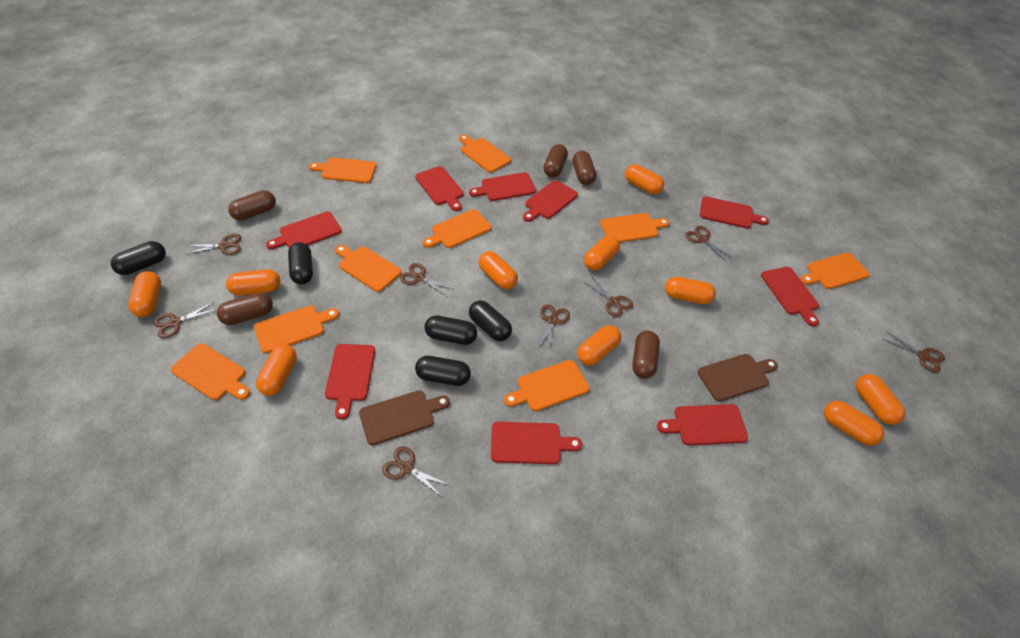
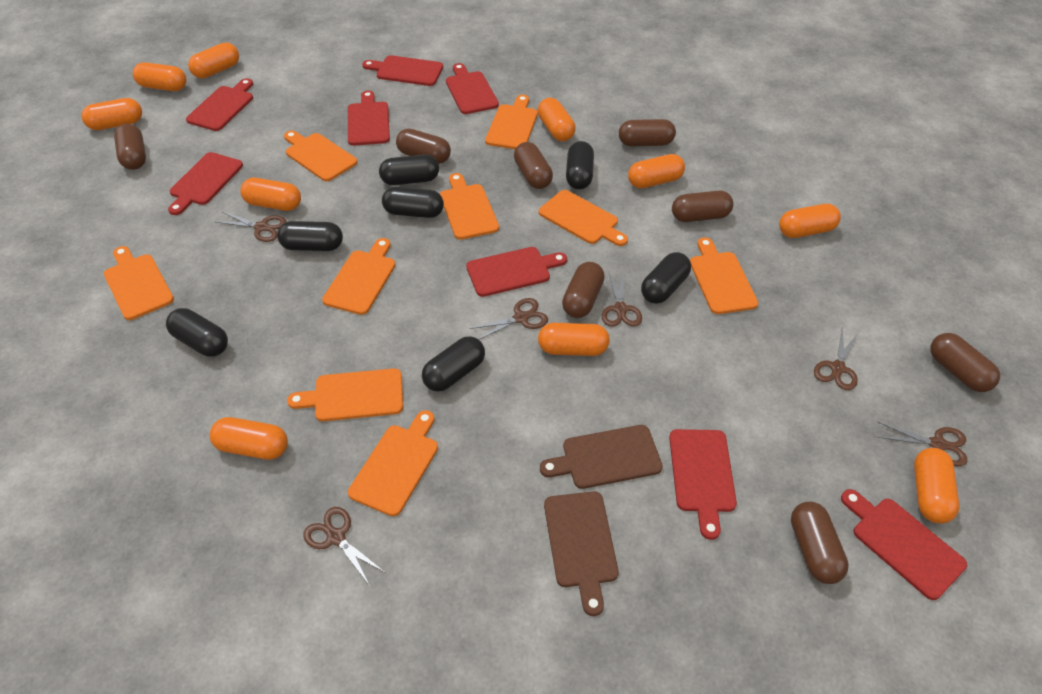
black capsule: [111,241,166,275] [288,242,313,284] [415,356,471,386] [424,315,477,345] [469,300,512,341] = 5 -> [166,308,228,357] [277,221,343,251] [379,154,439,185] [382,187,444,218] [422,336,485,391] [566,141,594,189] [641,252,691,304] = 7
brown capsule: [217,292,273,325] [228,190,276,221] [544,144,568,177] [573,151,596,185] [632,331,660,379] = 5 -> [114,124,146,170] [396,129,451,164] [514,142,553,189] [562,262,605,318] [619,119,676,146] [672,190,734,222] [791,502,849,584] [930,333,1000,392] = 8
brown scissors: [153,302,217,338] [185,234,241,255] [382,447,451,496] [400,263,453,296] [538,305,570,351] [583,277,633,317] [686,226,732,262] [882,331,945,373] = 8 -> [216,212,287,242] [303,507,384,586] [470,298,548,340] [602,271,642,327] [814,327,859,390] [877,422,967,467] = 6
red cutting board: [266,212,342,249] [325,344,375,420] [415,166,464,211] [469,172,536,201] [491,422,582,464] [523,180,578,222] [657,404,748,446] [700,197,769,229] [761,267,819,326] = 9 -> [168,152,243,215] [186,78,253,131] [348,91,390,146] [362,55,443,86] [446,63,499,114] [466,247,567,297] [669,429,737,540] [841,489,967,600] = 8

